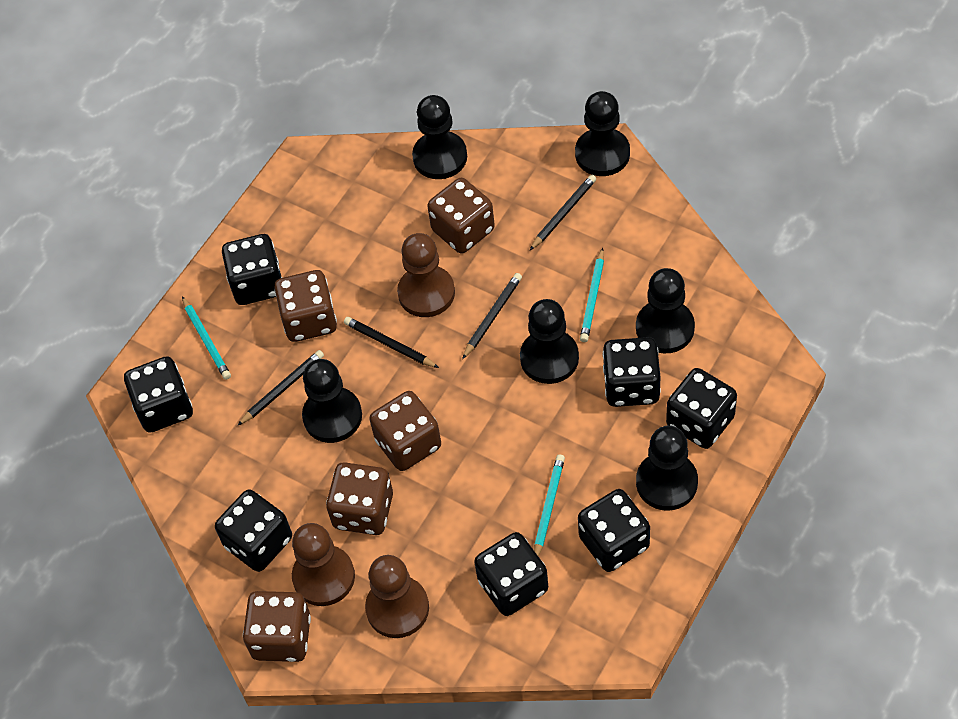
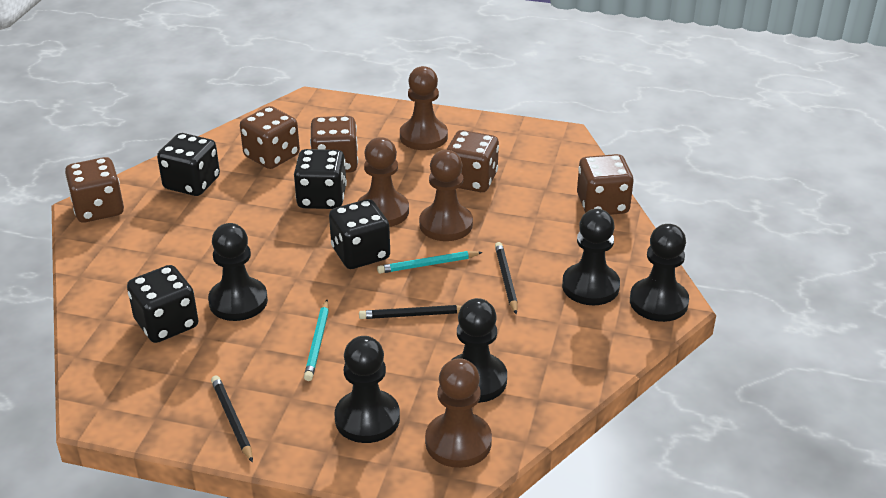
black dice: [124,356,193,433] [215,489,292,572] [222,234,282,305] [474,532,548,616] [578,489,650,572] [603,337,661,407] [666,368,737,449] = 7 -> [127,265,199,343] [157,133,220,196] [294,149,347,209] [329,199,390,269] = 4
black pawn: [302,359,362,443] [412,95,467,179] [520,299,579,384] [575,91,630,176] [636,268,695,354] [636,426,698,511] = 6 -> [208,223,268,321] [335,336,400,443] [450,298,507,403] [562,209,620,305] [630,224,689,322] = 5
black pencil: [237,350,324,426] [344,317,439,368] [462,273,522,359] [530,175,596,250] = 4 -> [211,375,253,463] [359,305,462,319] [495,242,518,314] = 3
brown pawn: [292,523,355,606] [365,555,429,638] [397,233,455,317] = 3 -> [358,137,409,227] [400,66,448,150] [419,150,473,241] [425,358,492,468] = 4
turquoise pencil: [182,296,231,380] [534,454,565,556] [580,248,604,342] = 3 -> [304,300,329,381] [377,251,483,274] = 2

